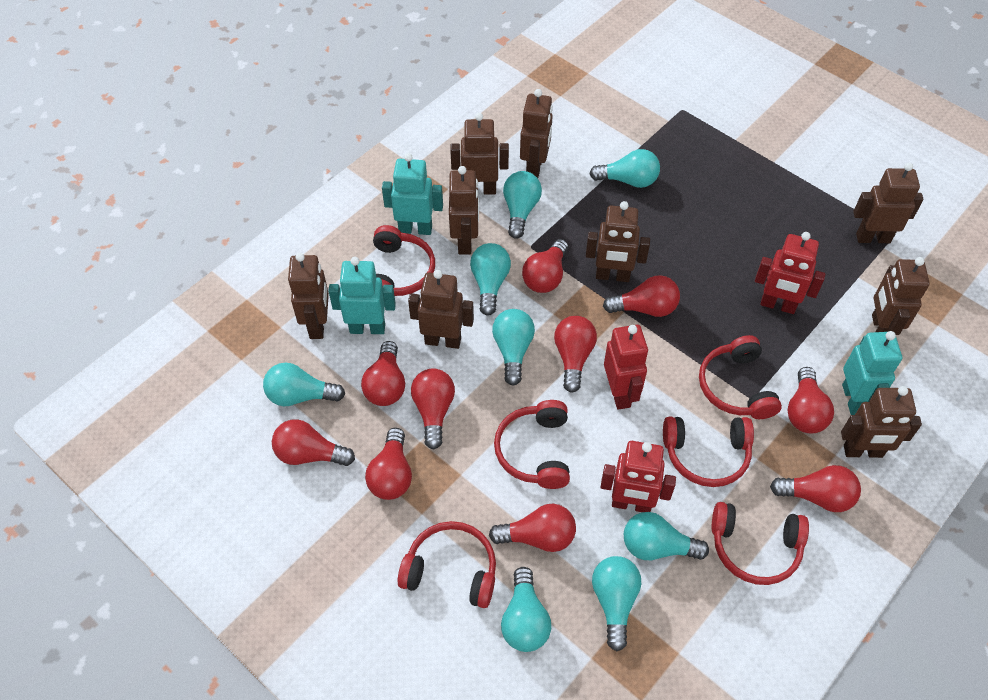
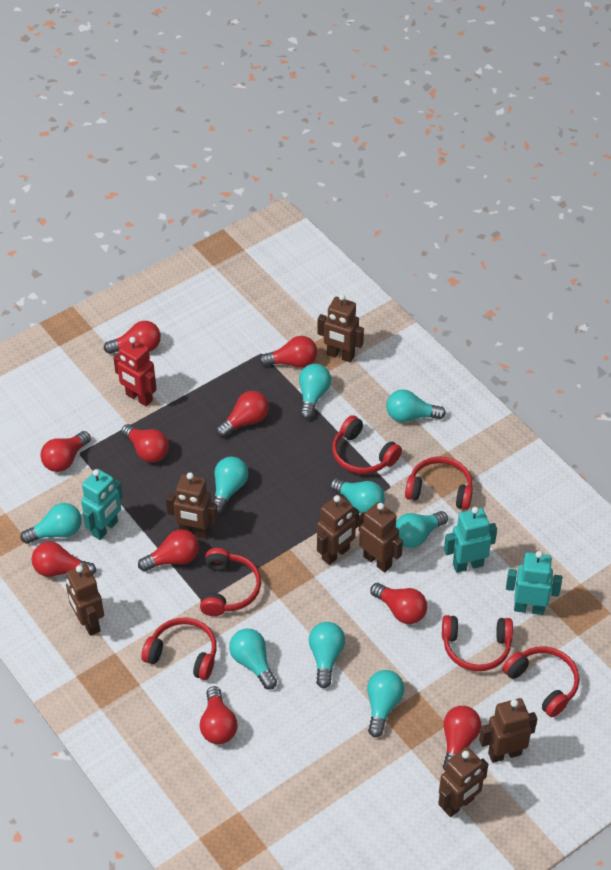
brown robot: [288,253,329,339] [408,270,474,349] [449,166,479,254] [450,113,509,195] [520,89,553,178] [586,201,650,282] [841,386,922,458] [853,162,923,243] [872,257,930,335] = 9 -> [66,564,104,636] [166,472,218,539] [317,495,359,565] [318,294,364,362] [359,502,403,572] [438,747,488,817] [479,698,537,763] = 7
red robot: [601,441,676,512] [604,325,648,410] [755,232,825,314] = 3 -> [113,337,157,407] = 1
turquoise light bulb: [263,363,345,406] [470,243,511,316] [492,309,535,386] [501,567,551,652] [503,171,542,239] [589,149,660,188] [592,556,641,651] [624,512,709,560] = 8 -> [21,503,82,544] [212,456,248,515] [229,628,277,690] [299,364,331,419] [309,622,345,688] [330,478,385,514] [367,670,404,737] [386,389,446,422] [396,511,448,548] = 9

